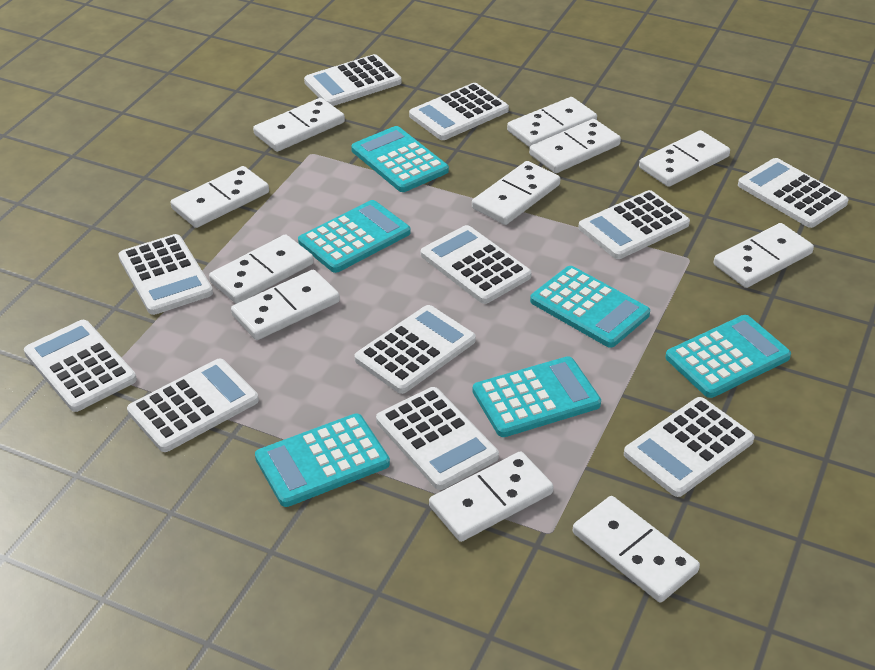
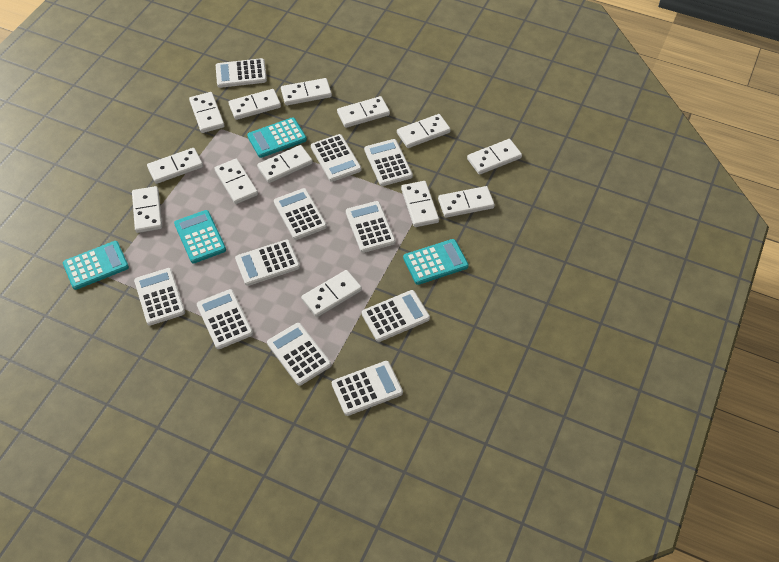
turquoise calculator: [255,414,390,507] [298,200,411,273] [351,126,449,192] [473,356,601,437] [530,266,650,348] [665,315,791,398] = 6 -> [63,241,129,290] [174,210,226,263] [247,117,307,158] [403,239,469,285] = 4
white domino: [170,166,269,228] [209,234,314,304] [231,270,340,340] [253,98,345,152] [429,451,554,542] [472,161,560,225] [507,97,597,147] [529,119,621,173] [572,496,700,602] [639,130,730,187] [713,223,814,288] = 11 -> [132,186,162,233] [147,148,203,184] [189,92,225,133] [214,159,258,204] [228,89,281,120] [257,145,313,183] [281,78,332,106] [301,270,362,317] [337,96,390,128] [397,114,451,148] [401,181,439,227] [438,186,495,218] [467,139,522,175] = 13

